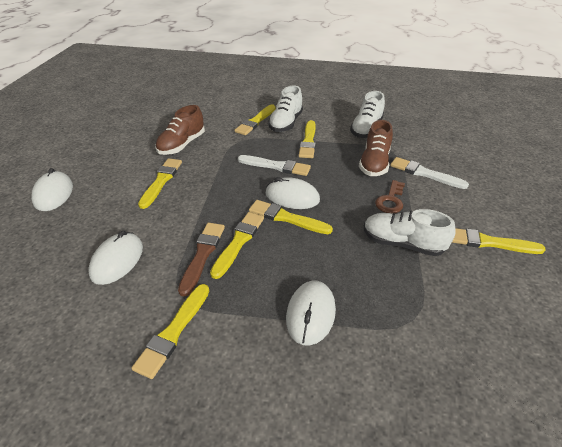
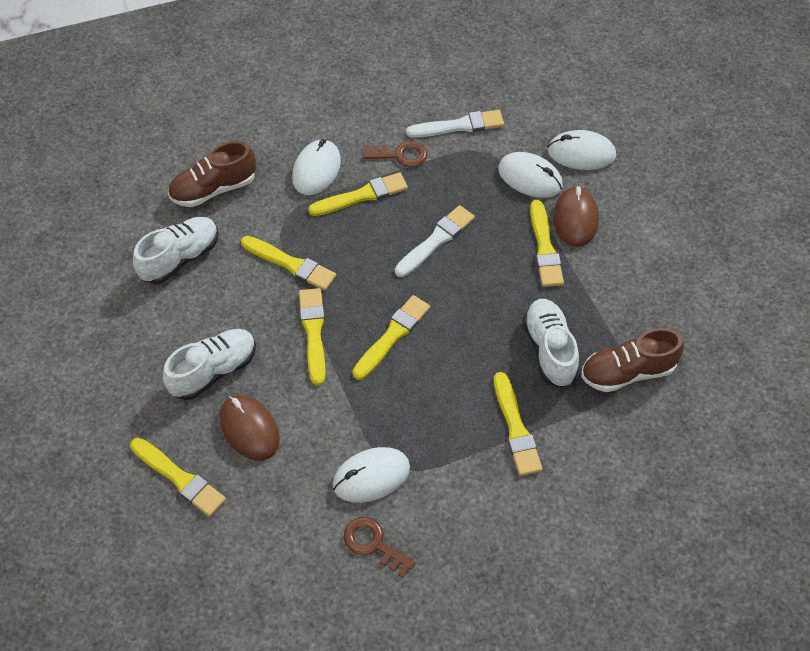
brown brush: [178,223,225,297] = 1 -> none = 0
brown key: [375,180,405,213] = 1 -> [344,517,415,578] [363,141,428,167] = 2
brown mouse: none = 0 -> [220,395,280,461] [553,186,599,247] = 2

